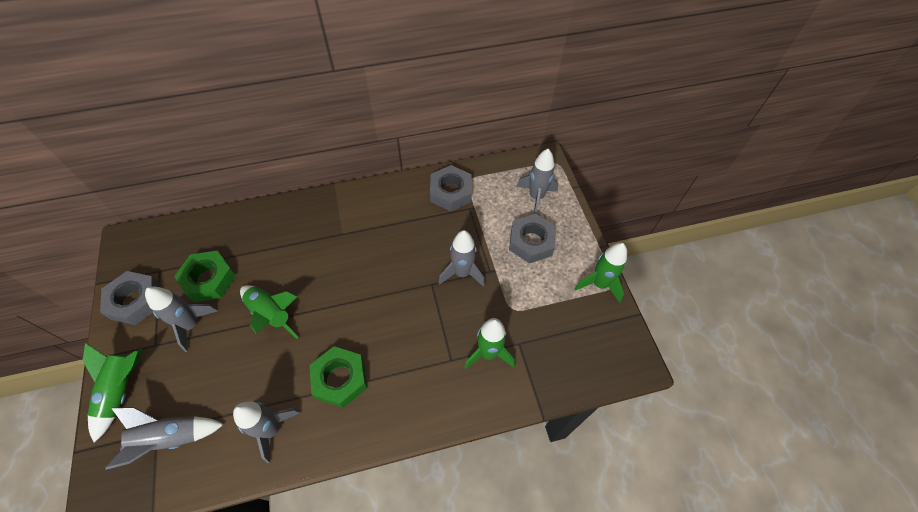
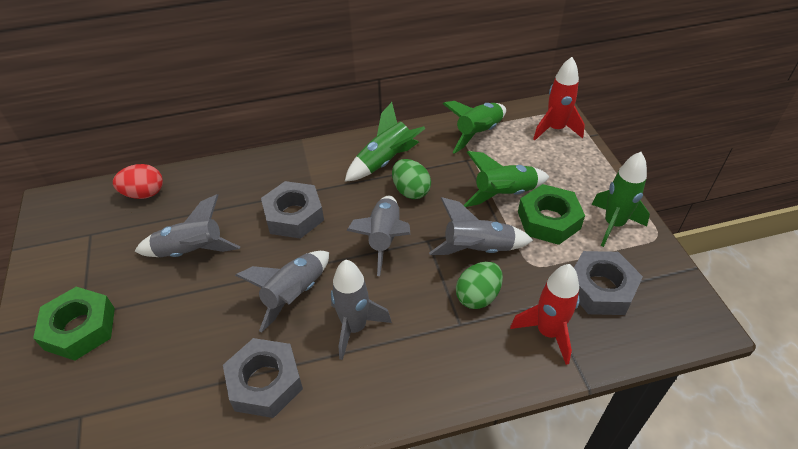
green egg: none = 0 -> [392,159,431,199] [456,262,503,309] = 2
red egg: none = 0 -> [113,164,163,199] = 1
red rocket: none = 0 -> [510,264,580,365] [533,57,585,140] = 2

